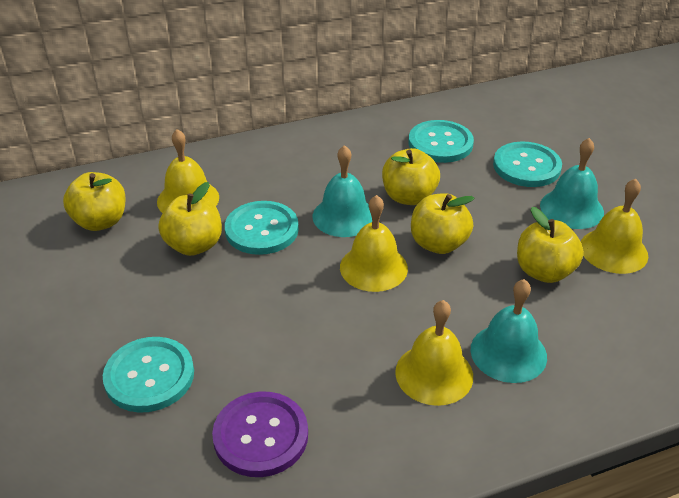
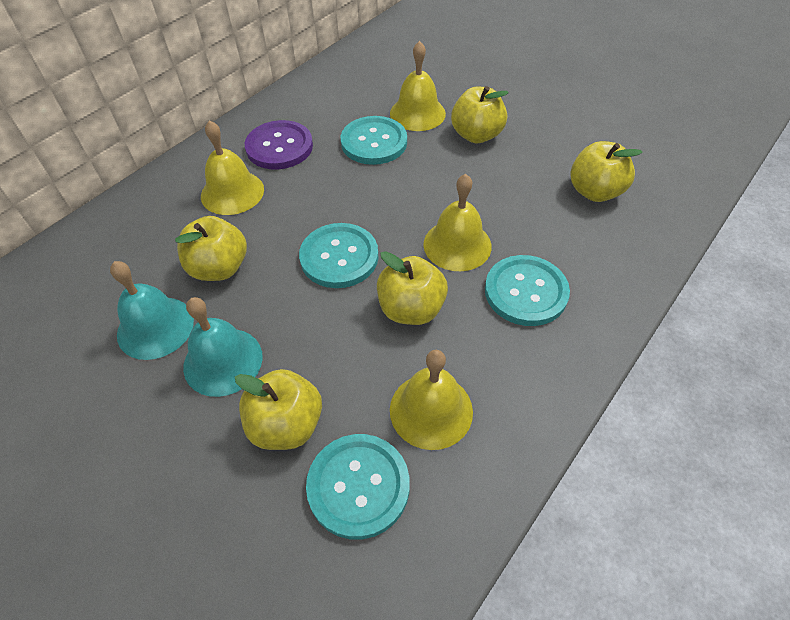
turquoise bell: [312,145,372,237] [470,279,547,383] [540,138,604,229] = 3 -> [110,261,194,360] [183,297,263,397] = 2

